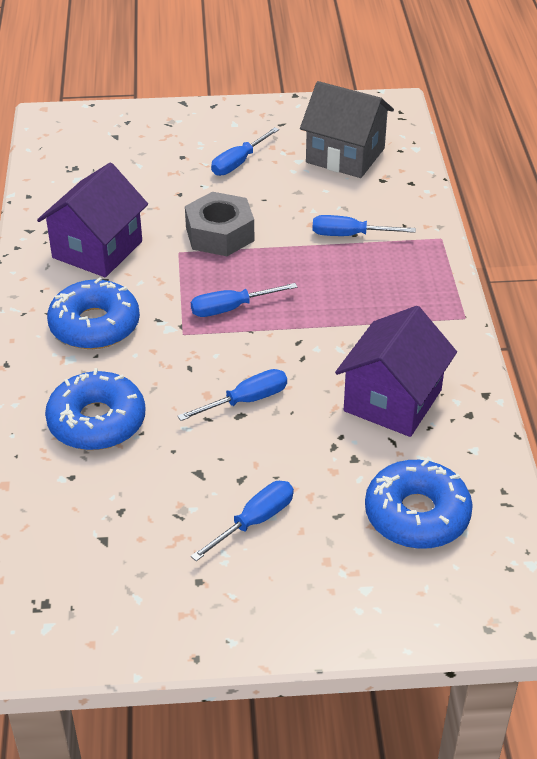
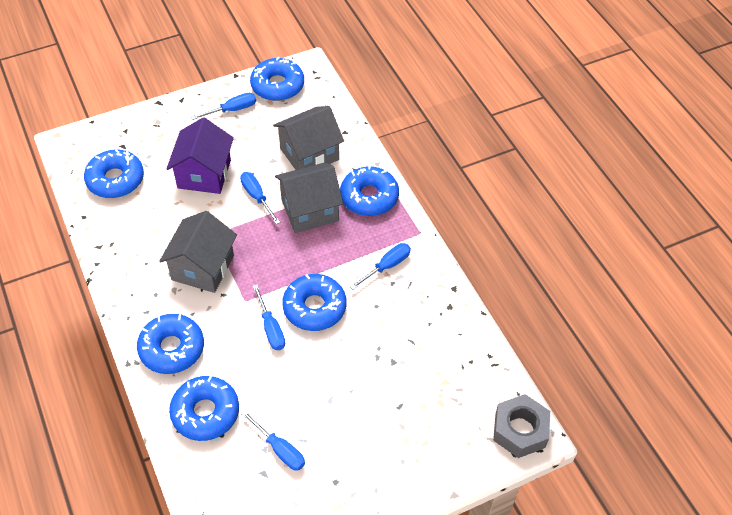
blue donut: [45,368,145,450] [47,277,140,349] [365,459,473,549] = 3 -> [84,149,144,198] [137,314,204,374] [169,376,239,441] [250,57,304,101] [282,274,347,331] [340,165,399,216] = 6
grey house: [300,81,394,178] = 1 -> [159,211,237,293] [273,106,344,170] [275,162,344,233] = 3
purple house: [37,162,148,277] [335,306,457,437] = 2 -> [166,117,234,194] = 1

